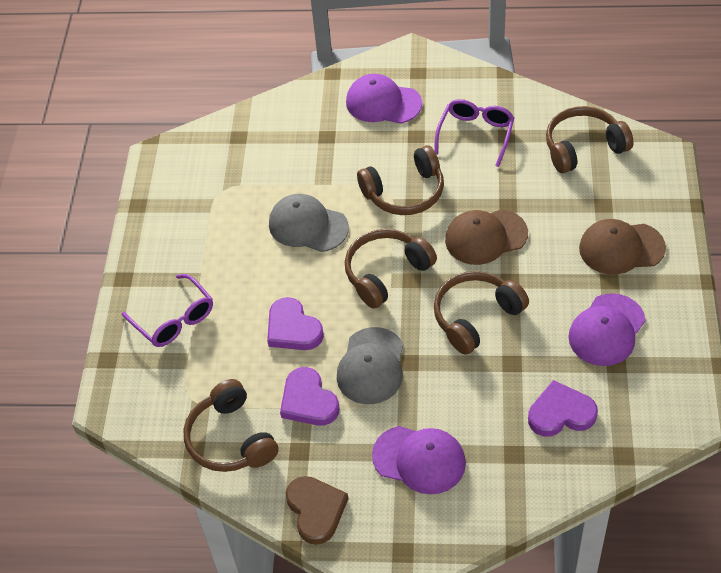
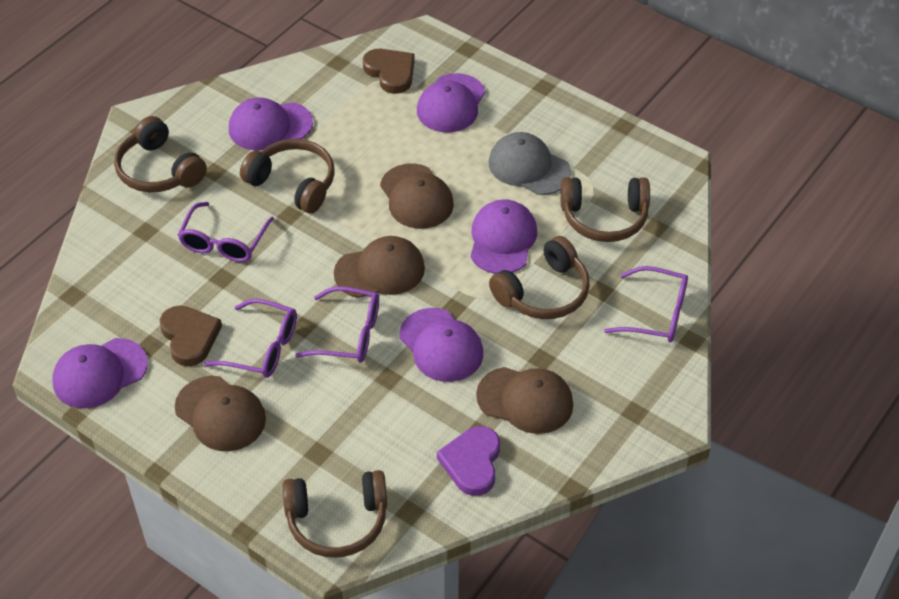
brown cap: [445,209,528,265] [579,219,666,274] = 2 -> [175,376,266,451] [334,236,425,298] [380,163,454,229] [476,367,573,434] = 4
brown heart: [286,476,348,545] = 1 -> [160,305,222,366] [363,49,415,94] = 2
grey cap: [269,194,349,252] [337,327,404,404] = 2 -> [488,132,571,195] = 1
purple cap: [346,74,422,124] [372,426,466,494] [568,293,646,366] = 3 -> [52,338,148,409] [229,97,313,150] [399,308,483,382] [417,73,486,132] [470,199,537,274] = 5
purple glasses: [122,274,213,347] [434,99,514,167] = 2 -> [178,202,274,262] [204,299,297,378] [295,286,379,363] [604,266,688,342] = 4
purple heart: [267,297,324,350] [280,367,339,426] [528,380,598,437] = 3 -> [437,426,500,496] = 1

